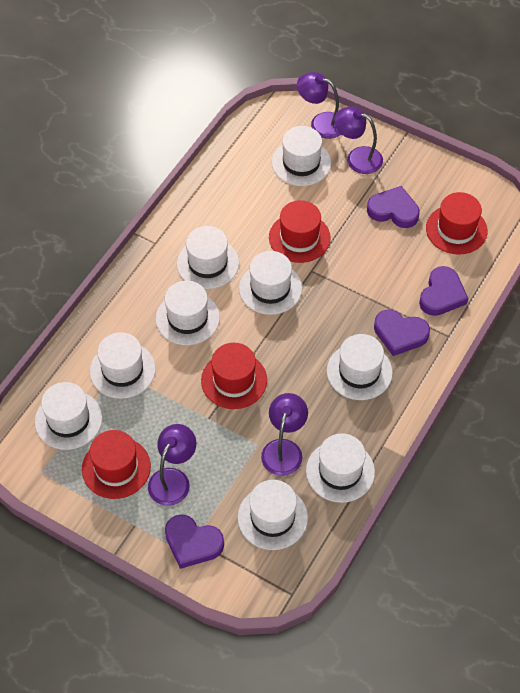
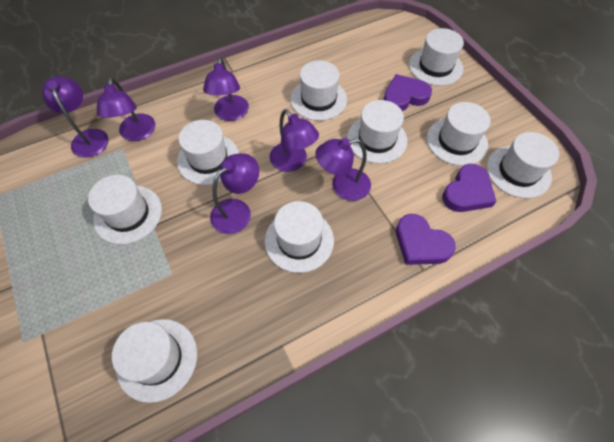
purple heart: [165,514,224,569] [367,186,420,228] [374,310,430,356] [419,266,468,316] = 4 -> [383,74,432,111] [396,214,456,265] [442,164,497,212] = 3
purple lamp: [148,424,197,506] [261,393,308,476] [297,72,341,139] [334,107,383,174] = 4 -> [42,76,108,158] [97,77,155,141] [203,57,249,121] [210,153,259,234] [270,109,319,172] [315,138,371,201] = 6
red hat: [82,430,151,499] [201,343,267,409] [269,200,331,263] [426,192,488,255] = 4 -> none = 0

